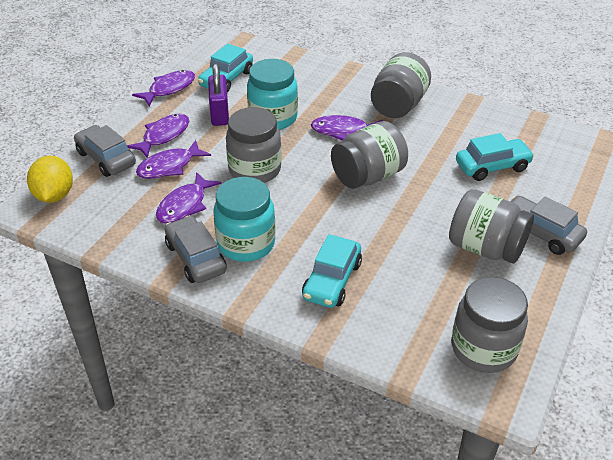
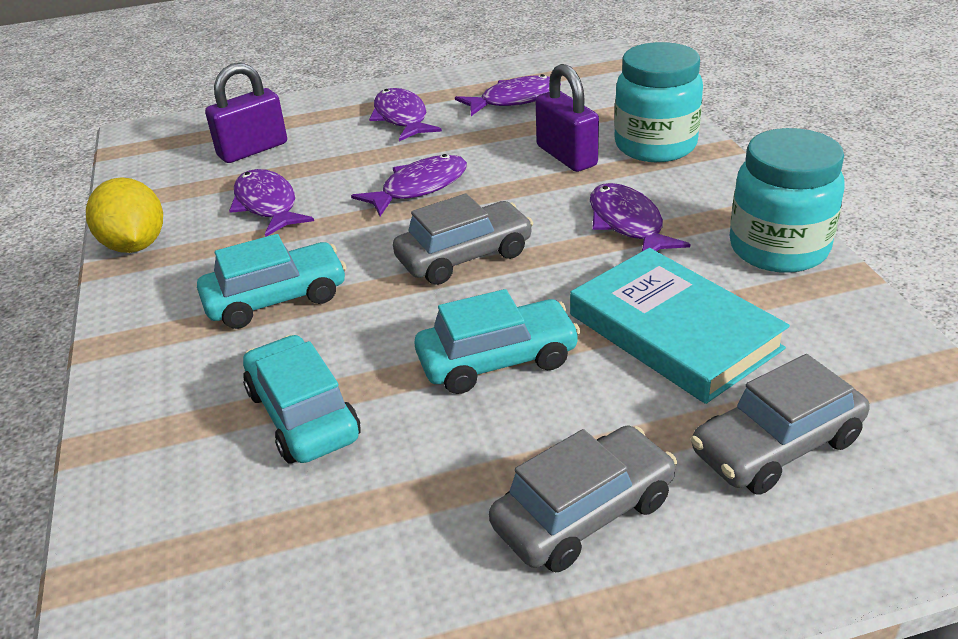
grey jar: [226,107,282,183] [331,121,408,189] [371,52,431,118] [449,189,534,263] [452,277,528,373] = 5 -> none = 0
purple padlock: [208,63,229,126] = 1 -> [205,63,287,163] [536,64,599,172] = 2
turquoise book: none = 0 -> [570,248,790,404] = 1

